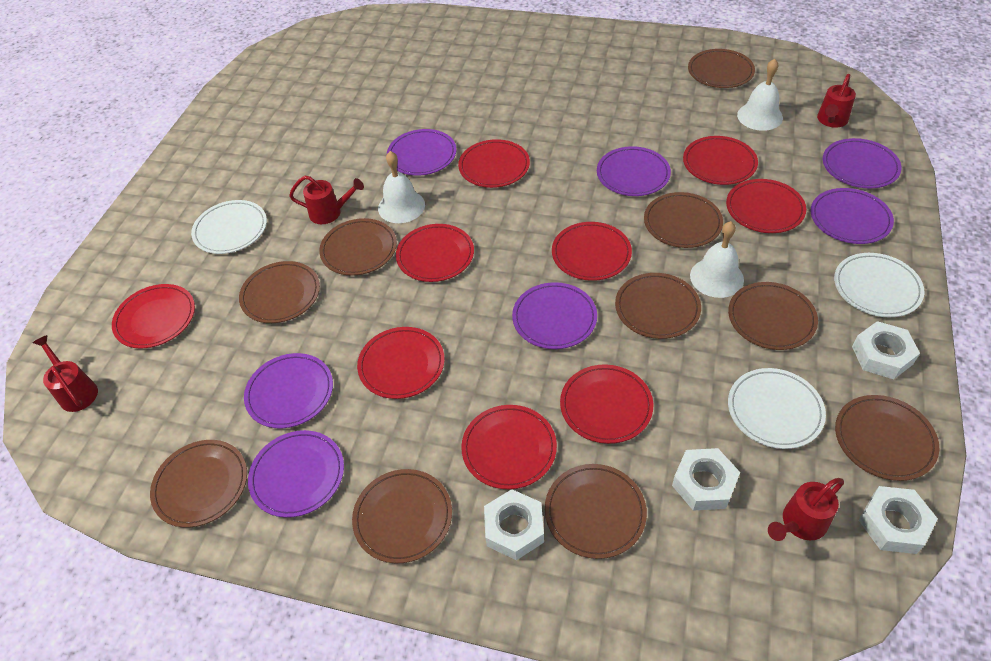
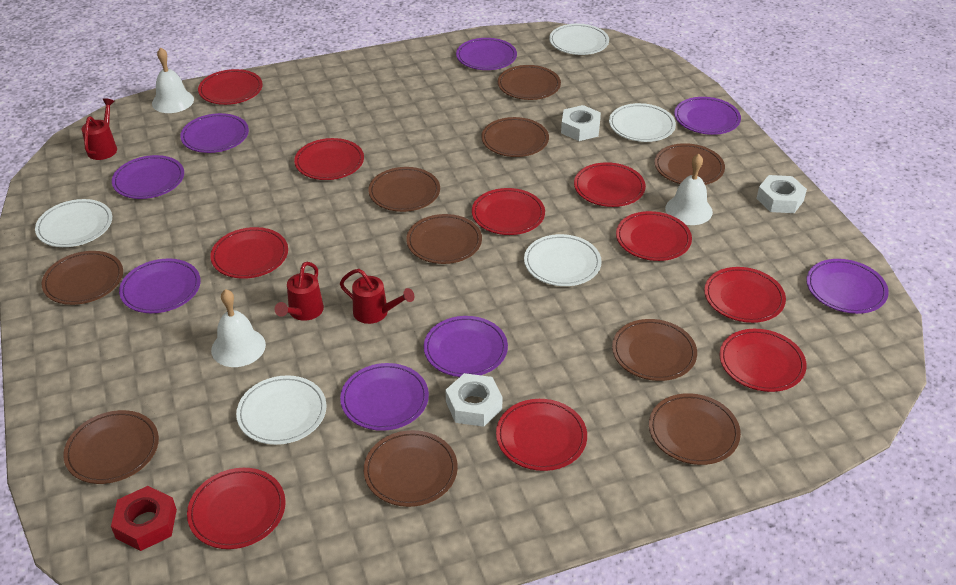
purple plate: [244,353,333,428] [248,430,344,518] [387,129,456,176] [512,282,597,349] [597,146,671,196] [810,188,894,244] [823,138,901,188] = 7 -> [112,155,184,199] [119,258,201,313] [180,113,249,153] [340,363,429,431] [424,316,508,377] [456,38,517,70] [674,97,741,135] [806,259,889,314] = 8
red nut: none = 0 -> [111,486,177,551] = 1
red plate: [112,284,195,348] [357,327,445,399] [396,224,474,282] [458,139,530,188] [461,405,557,489] [552,222,632,281] [560,364,653,444] [683,136,758,185] [726,179,806,233] = 9 -> [187,468,286,549] [198,69,263,105] [210,227,288,279] [294,138,364,180] [472,188,545,235] [496,399,587,471] [574,162,646,207] [616,211,692,261] [704,267,786,323] [719,329,807,392] = 10
red watering can: [33,335,98,412] [289,176,364,224] [768,478,844,541] [817,74,856,128] = 4 -> [81,98,117,160] [275,262,324,321] [340,269,414,324] = 3
white nut: [484,489,544,560] [672,448,740,511] [852,321,920,379] [859,486,938,554] = 4 -> [446,373,503,427] [561,105,601,141] [756,175,807,213] = 3
white plate: [191,200,267,254] [728,368,826,449] [834,253,924,317] = 3 -> [35,199,112,247] [236,375,327,445] [524,234,602,286] [549,24,609,55] [609,103,676,142] = 5

